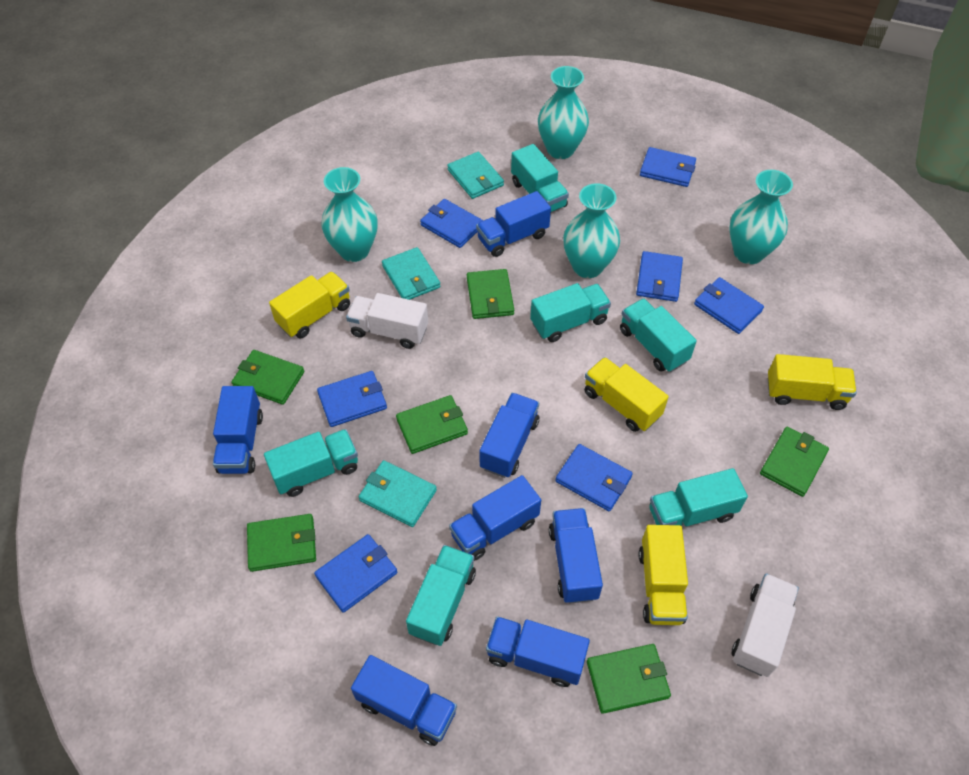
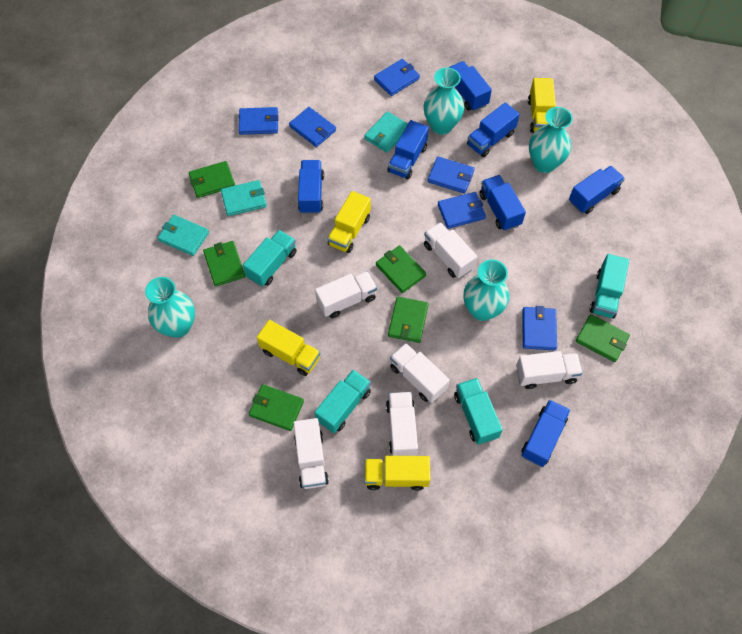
blue wallet: [314,534,397,613] [317,371,387,427] [420,199,483,248] [555,444,633,511] [636,251,683,302] [640,147,696,187] [694,277,764,334] = 7 -> [239,107,279,135] [289,107,336,147] [374,59,420,96] [428,156,475,194] [438,192,486,229] [522,306,557,351] = 6
turquoise truck: [264,429,358,497] [406,545,476,646] [511,144,569,212] [530,283,611,342] [620,298,697,372] [649,468,748,526] = 6 -> [243,230,297,286] [314,370,371,433] [454,378,503,445] [590,254,629,319] = 4
white truck: [346,293,428,349] [732,573,799,677] = 2 -> [294,418,329,489] [315,271,377,318] [386,392,418,456] [390,343,450,403] [424,222,477,278] [516,351,583,389] = 6

